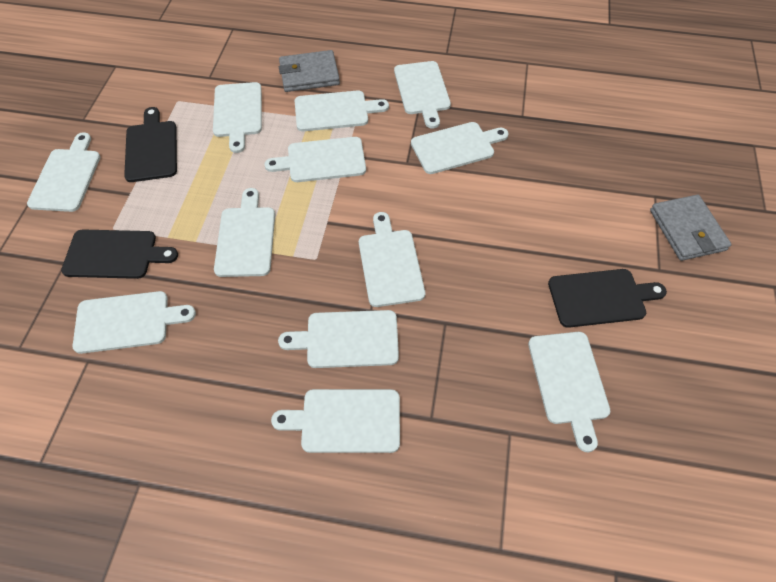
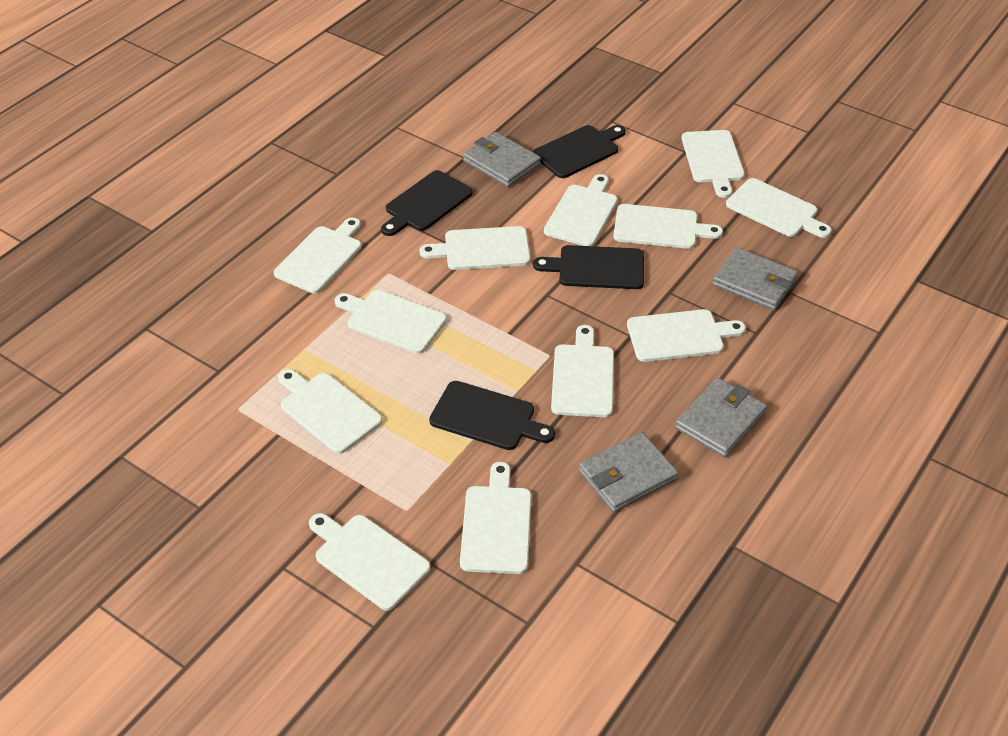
black cutting board: [61,229,178,279] [124,107,177,182] [548,269,667,328] = 3 -> [381,170,473,236] [429,381,555,450] [533,125,626,178] [533,245,644,289] = 4
grey wallet: [279,50,340,92] [650,195,732,261] = 2 -> [463,132,541,187] [579,432,678,512] [675,378,767,457] [712,247,798,310] = 4

